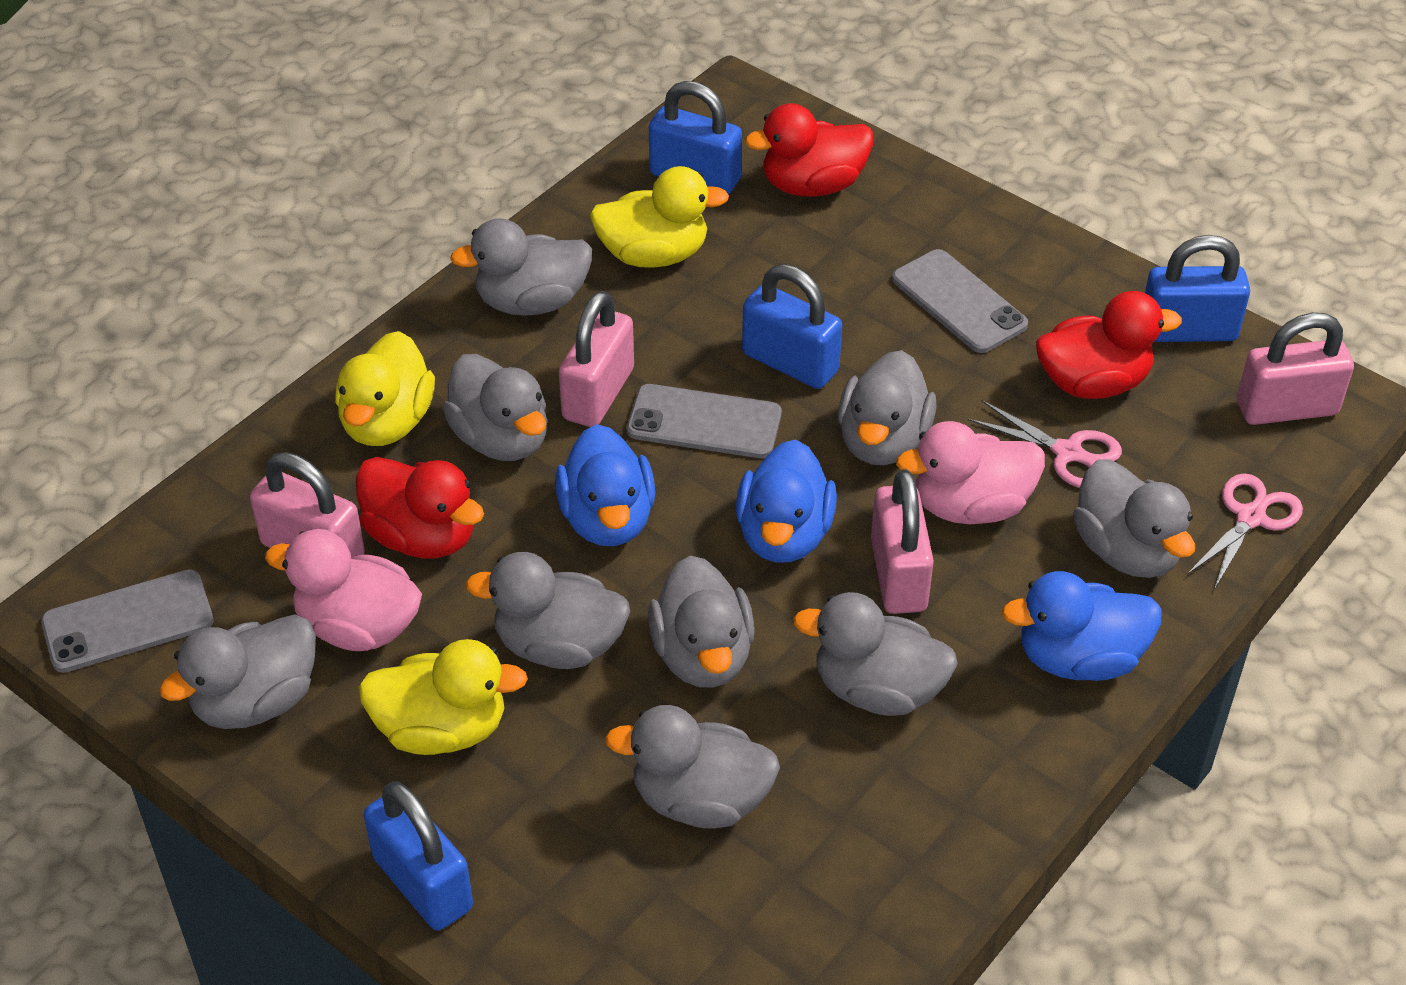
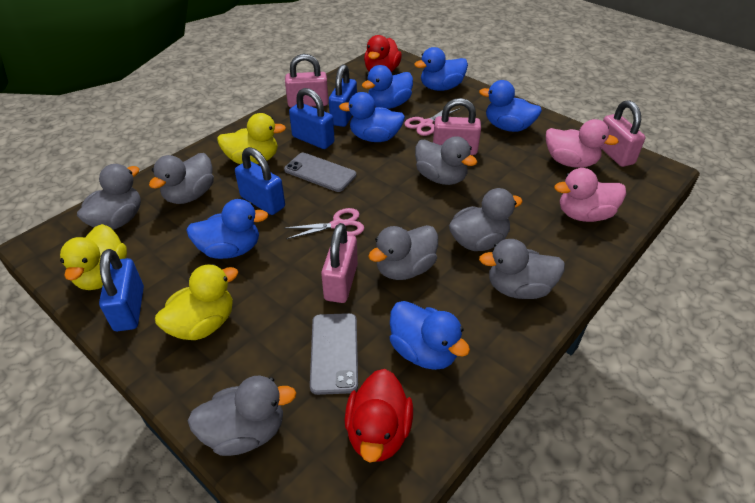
blue duck: [555,424,655,546] [736,439,837,563] [1002,571,1162,681] = 3 -> [186,199,268,259] [339,92,405,142] [362,65,413,109] [390,301,470,370] [414,47,468,91] [479,80,542,132] = 6
grey duck: [159,615,316,729] [443,354,547,461] [450,218,592,316] [465,552,630,669] [605,705,780,829] [648,555,755,688] [793,592,958,716] [838,350,937,465] [1073,459,1195,578] = 9 -> [77,164,141,230] [149,153,214,204] [188,376,296,456] [368,225,438,280] [415,136,477,185] [449,188,523,251] [479,239,565,299] = 7
grey phone: [41,569,214,673] [627,384,782,458] [892,249,1028,353] = 3 -> [284,153,356,192] [310,313,358,395] = 2
red duck: [356,457,484,558] [745,103,874,197] [1036,291,1182,399] = 3 -> [345,369,413,463] [364,35,402,72] = 2

